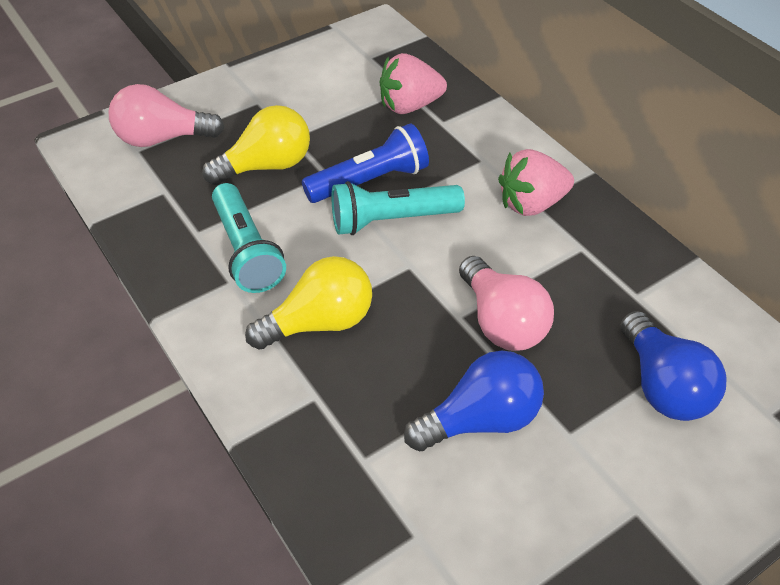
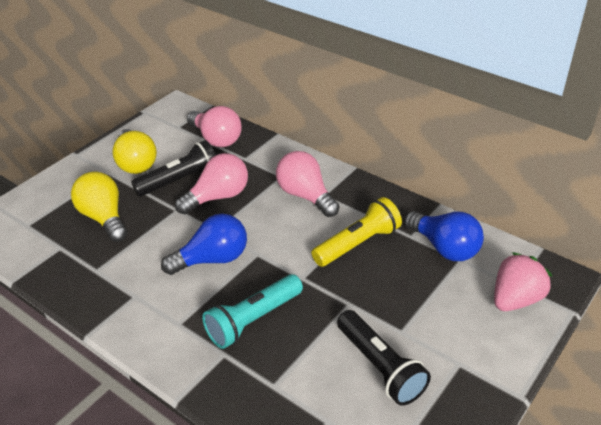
black flashlight: none = 0 -> [131,140,216,197] [337,310,431,406] = 2
blue flashlight: [302,123,429,203] = 1 -> none = 0
pink light bulb: [109,84,225,147] [459,256,554,351] = 2 -> [175,153,248,214] [187,106,242,147] [276,151,340,217] = 3
pink strawberry: [380,53,447,114] [498,149,574,216] = 2 -> [494,252,552,311] = 1
turquoise flashlight: [212,183,286,293] [331,181,465,235] = 2 -> [202,274,303,349] = 1
yellow flashlight: none = 0 -> [311,197,402,267] = 1

